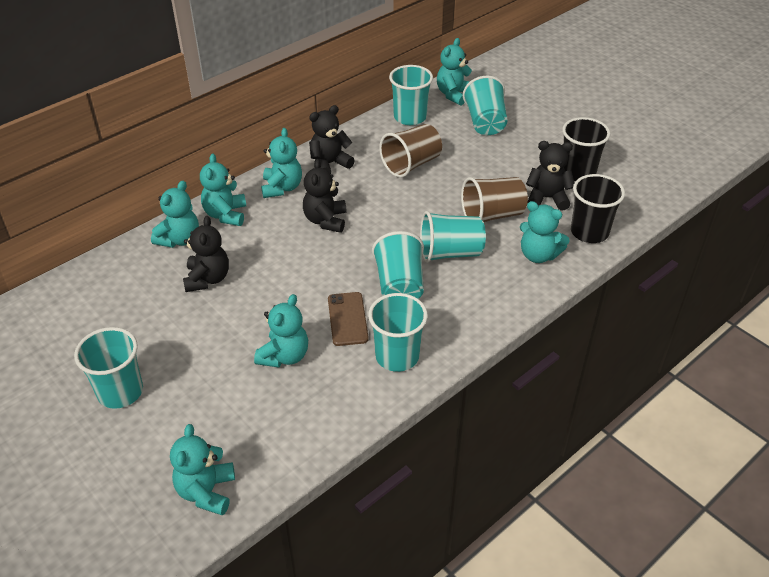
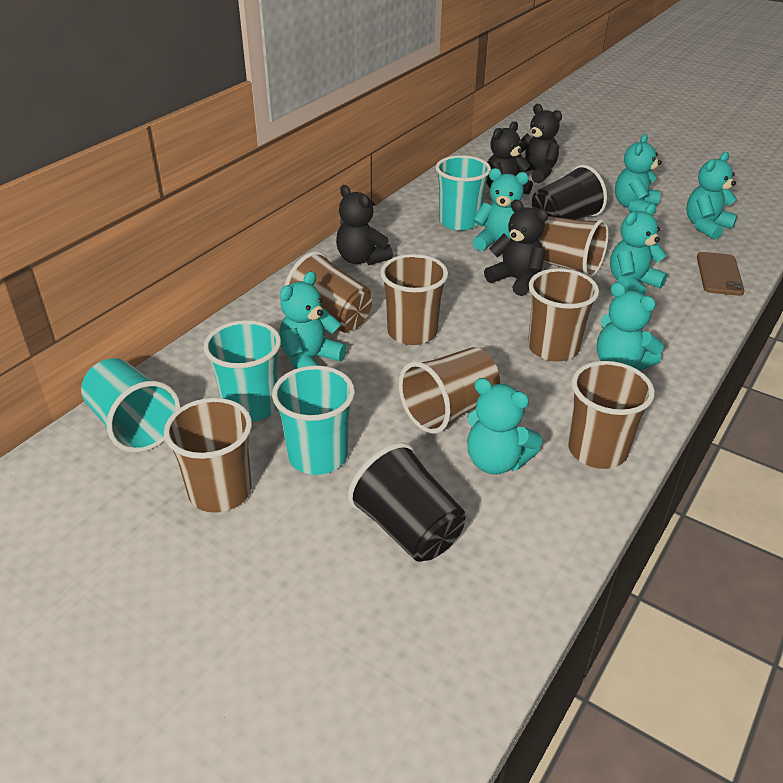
brown cup: [379,124,442,178] [461,177,528,222] = 2 -> [164,398,252,513] [285,251,372,333] [380,254,448,345] [399,347,500,434] [528,268,599,361] [538,216,609,278] [568,361,655,469] = 7
turquoise cup: [74,327,143,409] [368,293,428,372] [372,231,424,299] [389,65,433,125] [420,211,486,263] [463,76,508,135] = 6 -> [81,358,181,453] [204,320,281,422] [272,366,355,475] [436,155,491,231] = 4

